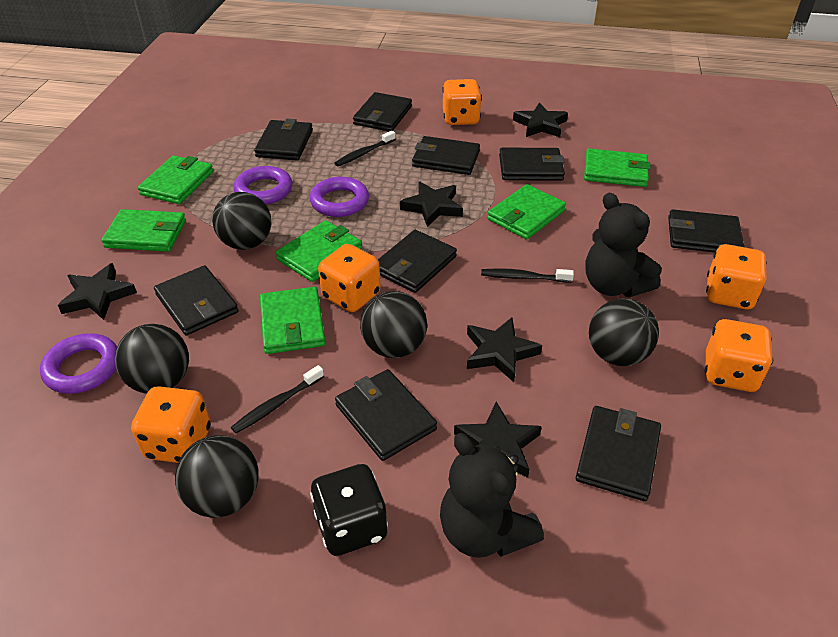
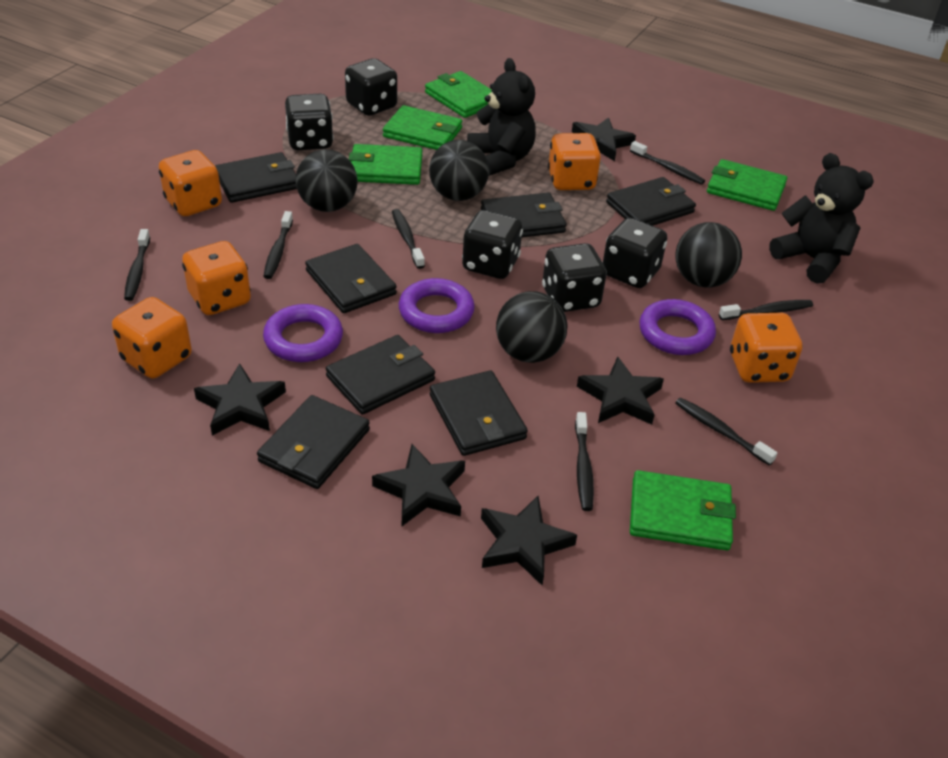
black ball: [115,324,189,394] [175,435,258,518] [212,192,271,250] [360,291,427,358] [589,299,659,366] = 5 -> [296,149,358,212] [429,140,489,201] [496,291,568,363] [676,222,742,288] = 4
black dice: [310,464,388,556] = 1 -> [285,94,334,150] [345,58,397,116] [462,210,523,279] [542,243,607,312] [603,218,667,288] = 5
black toothbrush: [231,365,324,433] [335,131,396,166] [481,268,574,283] = 3 -> [124,229,150,301] [263,211,293,279] [392,209,425,269] [575,412,594,511] [630,141,705,185] [675,398,777,466] [719,300,813,320] = 7
black wallet: [154,265,239,336] [254,119,313,160] [335,369,437,461] [353,92,412,131] [378,230,457,293] [412,136,480,175] [499,148,565,181] [576,406,661,501] [668,209,744,252] = 9 -> [215,152,297,203] [257,395,370,489] [305,244,397,313] [326,335,435,415] [430,370,528,456] [481,193,567,238] [606,177,696,226] = 7
green wallet: [101,209,186,252] [138,155,214,204] [260,287,325,354] [276,220,362,282] [487,184,566,239] [584,148,651,187] = 6 -> [349,144,422,185] [383,105,462,150] [425,71,492,118] [630,470,736,550] [707,159,787,211] = 5

